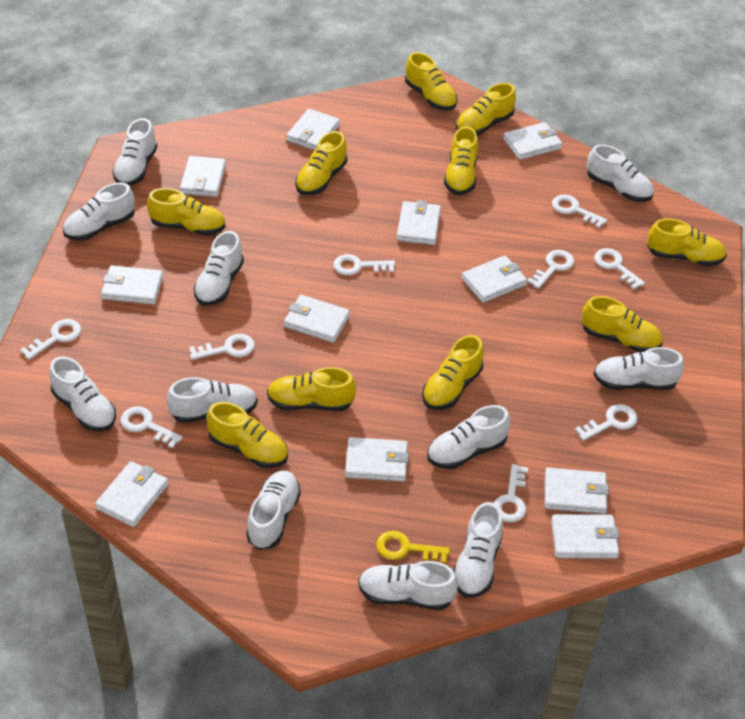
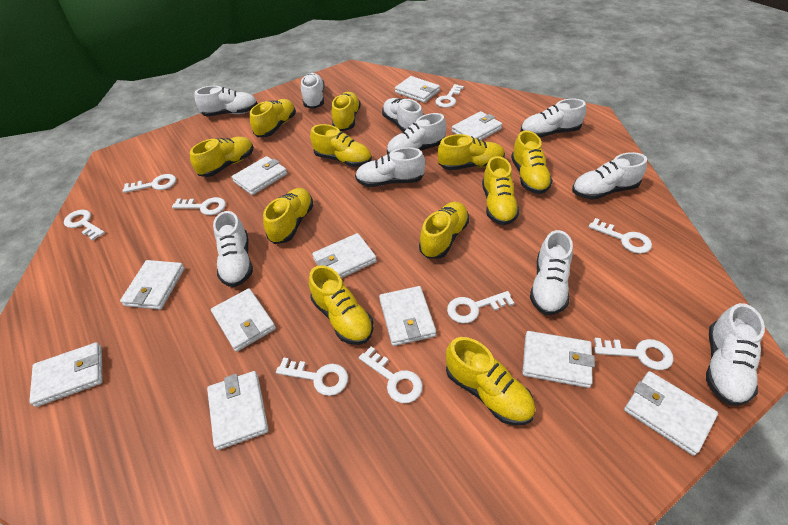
white shoe: [49,356,116,431] [63,183,135,241] [112,118,158,186] [167,377,258,423] [194,231,244,306] [246,470,301,550] [358,561,458,610] [427,405,510,469] [453,502,503,598] [587,144,654,202] [593,347,684,390] = 11 -> [194,86,258,117] [213,211,253,287] [301,73,325,109] [355,147,425,187] [382,98,423,132] [387,113,446,154] [520,99,586,138] [530,230,573,315] [572,152,647,200] [706,303,765,406] = 10
yellow key: [376,531,450,563] = 1 -> none = 0
yellow shoe: [147,188,225,235] [206,402,288,468] [267,367,356,411] [295,131,347,195] [405,52,458,111] [422,335,484,410] [444,126,478,195] [456,83,516,136] [582,296,663,352] [647,218,727,266] = 10 -> [190,137,254,177] [250,99,296,137] [263,188,313,244] [309,265,373,345] [310,124,372,167] [331,92,361,131] [419,202,469,259] [438,134,505,170] [446,337,535,425] [482,156,519,225] [511,131,553,194] = 11

